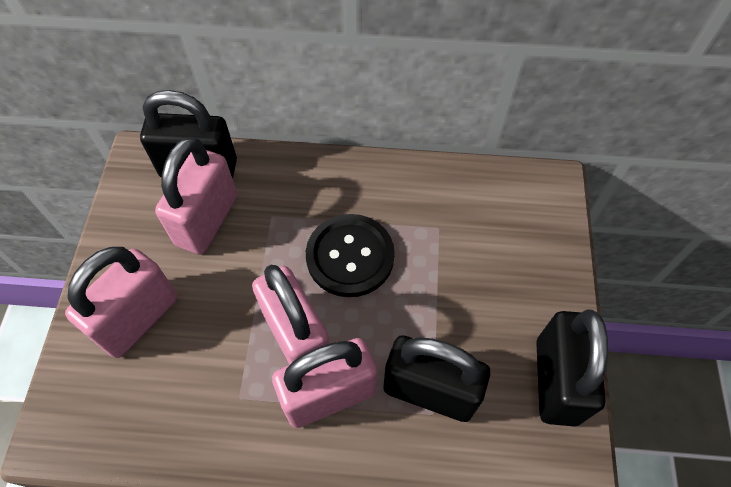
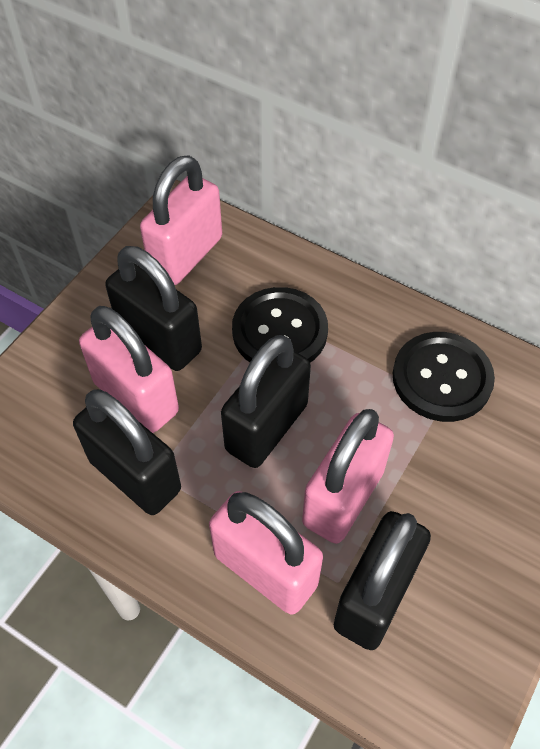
black button: [306,214,395,297] = 1 -> [232,287,328,362] [393,332,495,422] = 2
black padlock: [140,90,237,178] [383,335,490,422] [536,309,608,426] = 3 -> [73,389,181,515] [105,246,202,371] [221,335,311,468] [334,511,431,650] = 4

